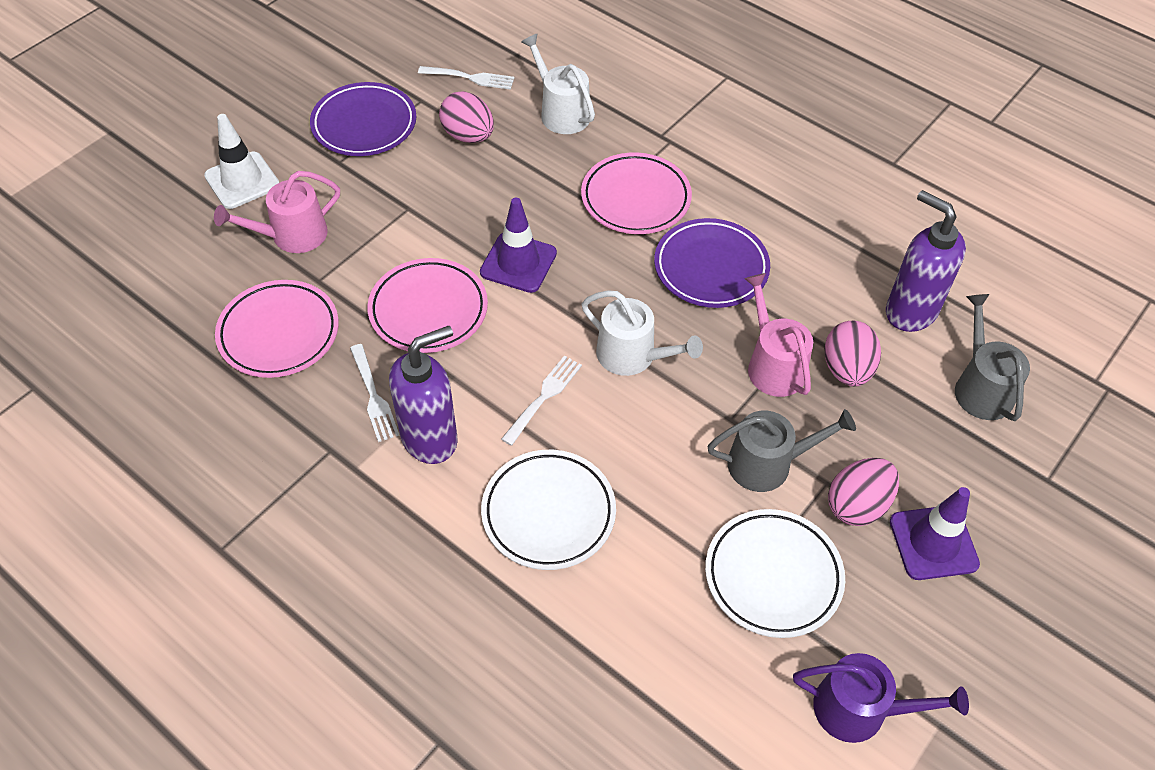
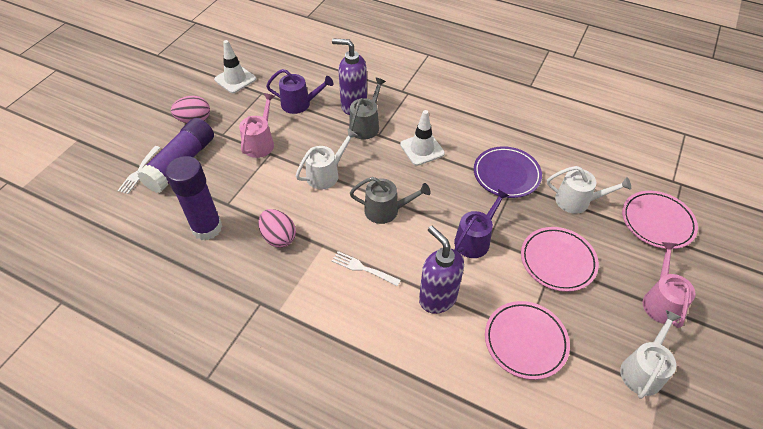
pink egg: [439,91,494,143] [824,321,881,387] [828,458,899,526] = 3 -> [171,96,210,123] [258,209,296,248] = 2
purple glue stick: none = 0 -> [137,118,214,193] [166,156,222,240] = 2
purple plate: [310,82,416,156] [654,218,770,308] = 2 -> [474,146,542,198] = 1
purple traffic cone: [480,198,557,293] [890,487,980,580] = 2 -> none = 0
purple watering can: [793,653,969,743] = 1 -> [266,69,333,114] [454,189,509,258] = 2
white fork: [350,344,400,442] [418,66,514,90] [501,355,582,446] = 3 -> [117,146,160,194] [332,251,401,286] = 2
white plate: [481,450,616,570] [705,509,845,638] = 2 -> none = 0
white traffic cone: [204,114,279,209] = 1 -> [214,40,256,93] [400,110,445,166] = 2
white watering can: [521,33,595,134] [582,290,703,376] = 2 -> [296,129,358,189] [547,166,631,214] [620,310,682,399] = 3

